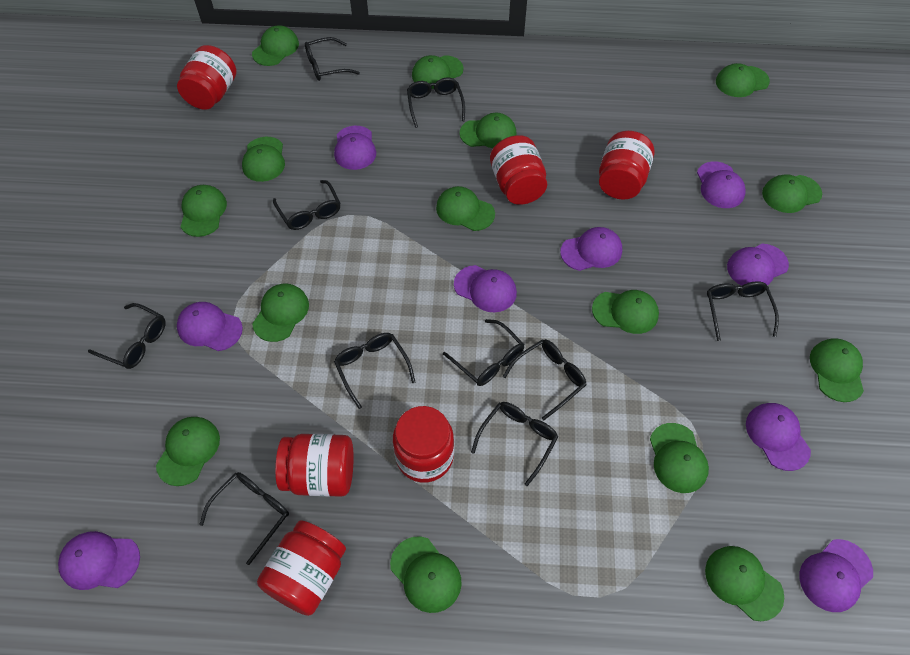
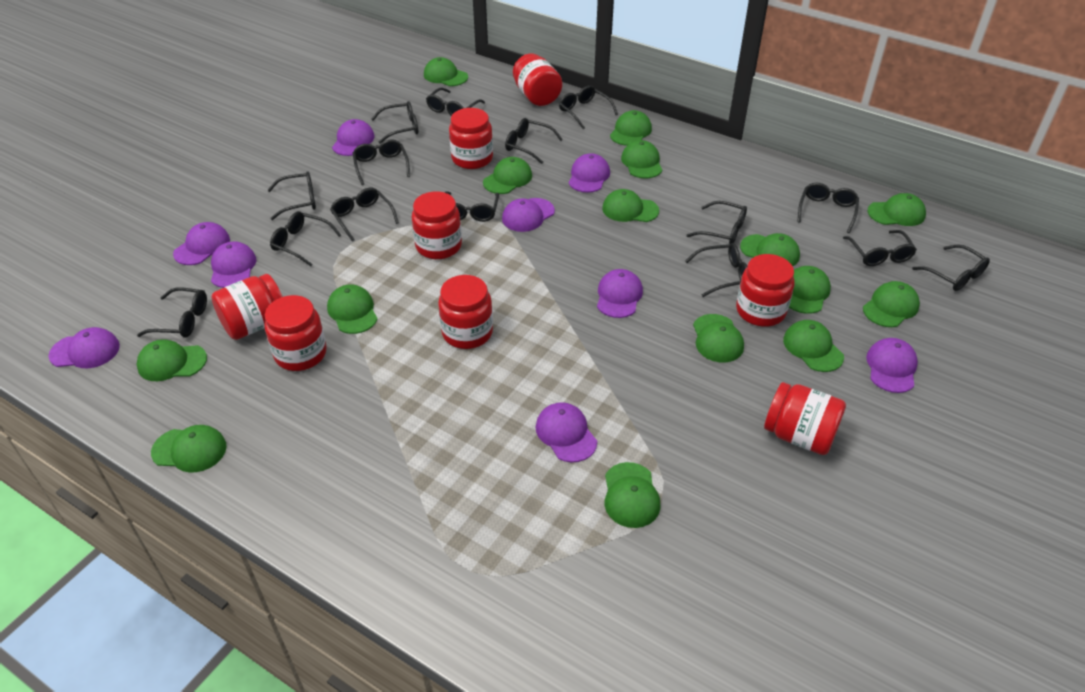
black glasses: [88,303,165,369] [199,472,289,565] [273,180,340,230] [305,37,360,81] [334,333,415,409] [407,77,465,128] [443,319,525,386] [471,402,558,486] [503,339,587,420] [707,281,779,341] = 10 -> [137,287,207,338] [268,171,316,220] [270,211,341,266] [330,188,399,241] [353,139,410,185] [371,101,418,144] [426,88,485,116] [444,191,499,222] [505,118,563,164] [559,85,618,129] [685,243,747,297] [686,201,747,244] [797,183,859,233] [843,230,917,266] [912,244,990,291] = 15
red jar: [177,45,237,110] [257,520,346,616] [275,434,353,497] [393,406,454,483] [490,135,547,205] [599,131,654,200] = 6 -> [211,274,283,340] [265,295,327,371] [412,192,462,259] [438,275,493,349] [449,108,493,169] [513,53,562,106] [736,254,794,327] [764,382,846,455] = 8

